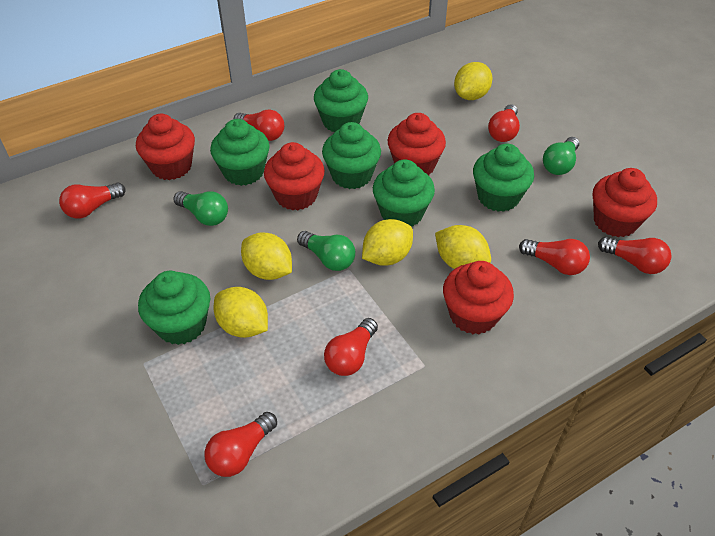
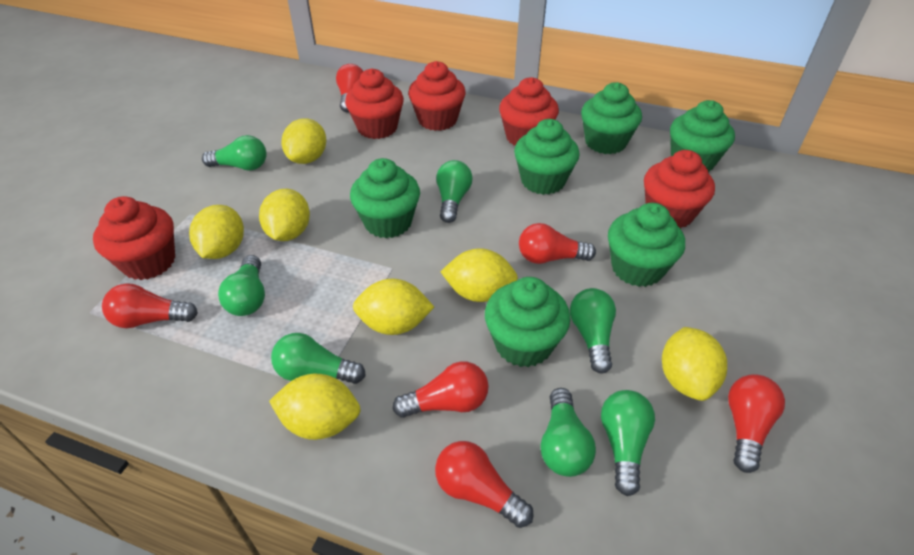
green light bulb: [173,191,228,226] [297,231,355,271] [543,137,579,175] = 3 -> [202,135,267,171] [218,255,265,316] [271,333,366,384] [436,160,473,223] [541,388,596,477] [570,288,616,374] [601,390,655,496] = 7
red light bulb: [59,183,126,218] [205,412,277,477] [234,110,284,141] [324,318,378,376] [488,104,520,142] [519,239,590,275] [598,237,672,274] = 7 -> [102,283,198,328] [336,64,364,112] [392,362,488,418] [435,441,534,528] [519,223,596,264] [728,374,785,473] = 6
yellow lemon: [214,287,268,338] [241,233,292,280] [362,219,413,266] [435,225,491,269] [454,62,493,100] = 5 -> [189,205,244,259] [259,189,310,241] [269,374,360,440] [282,118,326,164] [353,278,434,335] [440,248,518,302] [662,327,727,401] = 7

